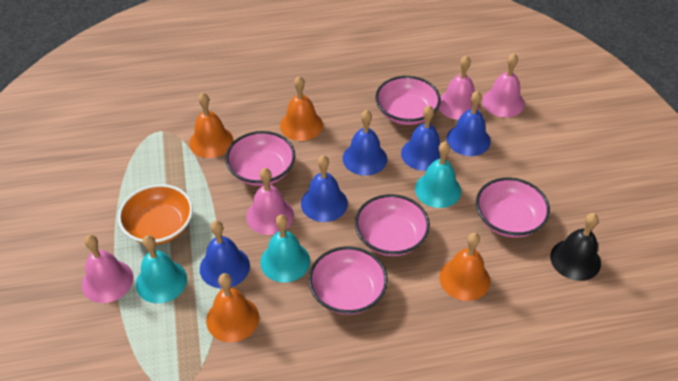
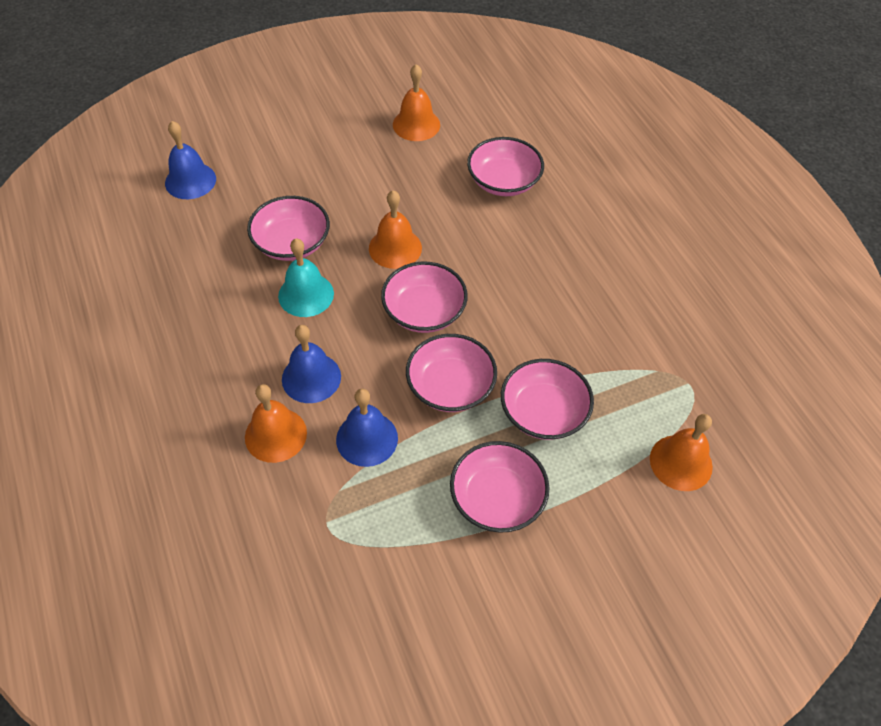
black bell: [550,213,601,281] = 1 -> none = 0
blue bell: [200,220,250,289] [301,155,348,222] [342,110,387,176] [401,105,440,171] [447,91,491,156] = 5 -> [165,121,216,199] [282,325,341,403] [336,388,398,467] = 3
orange bowl: [118,184,193,245] = 1 -> none = 0
pink bell: [82,235,133,303] [246,168,294,235] [439,55,480,120] [482,53,525,117] = 4 -> none = 0
pink bowl: [226,131,295,186] [308,246,388,315] [355,194,430,256] [375,76,441,125] [476,178,550,238] = 5 -> [247,196,330,261] [381,262,468,333] [406,334,497,412] [450,441,550,533] [467,137,544,196] [501,359,594,440] = 6
turquoise bell: [136,235,187,303] [260,215,310,283] [415,141,461,208] = 3 -> [278,239,334,317] = 1

